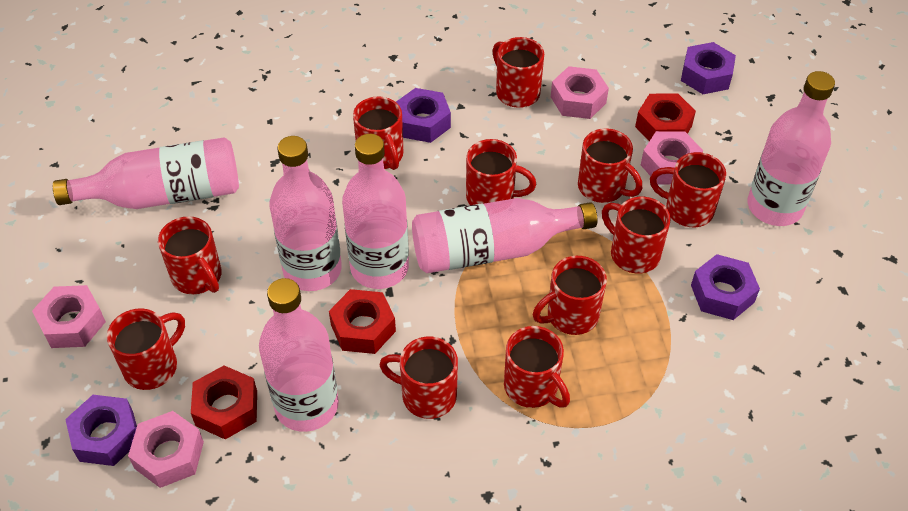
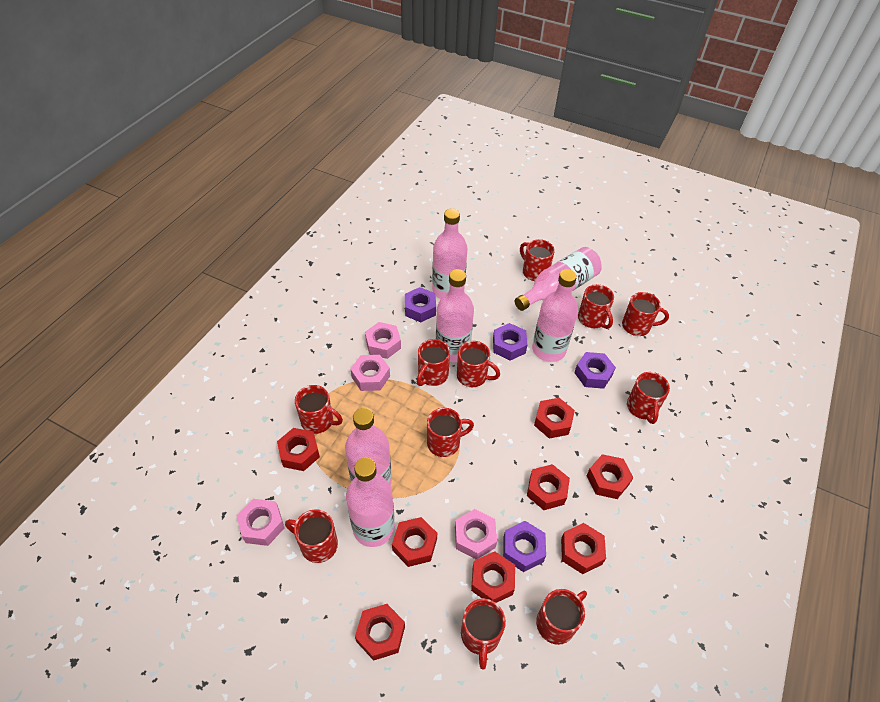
red nut: [191,366,257,439] [329,289,396,354] [635,93,696,141] = 3 -> [277,428,320,471] [355,604,405,661] [392,517,437,567] [471,551,515,603] [527,464,570,510] [534,398,575,438] [561,523,606,574] [587,454,634,499] = 8

